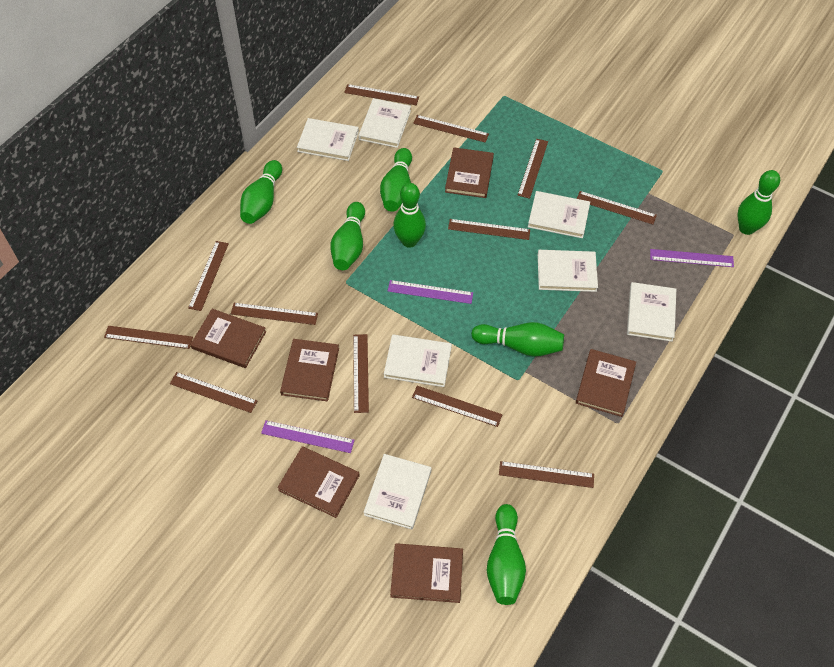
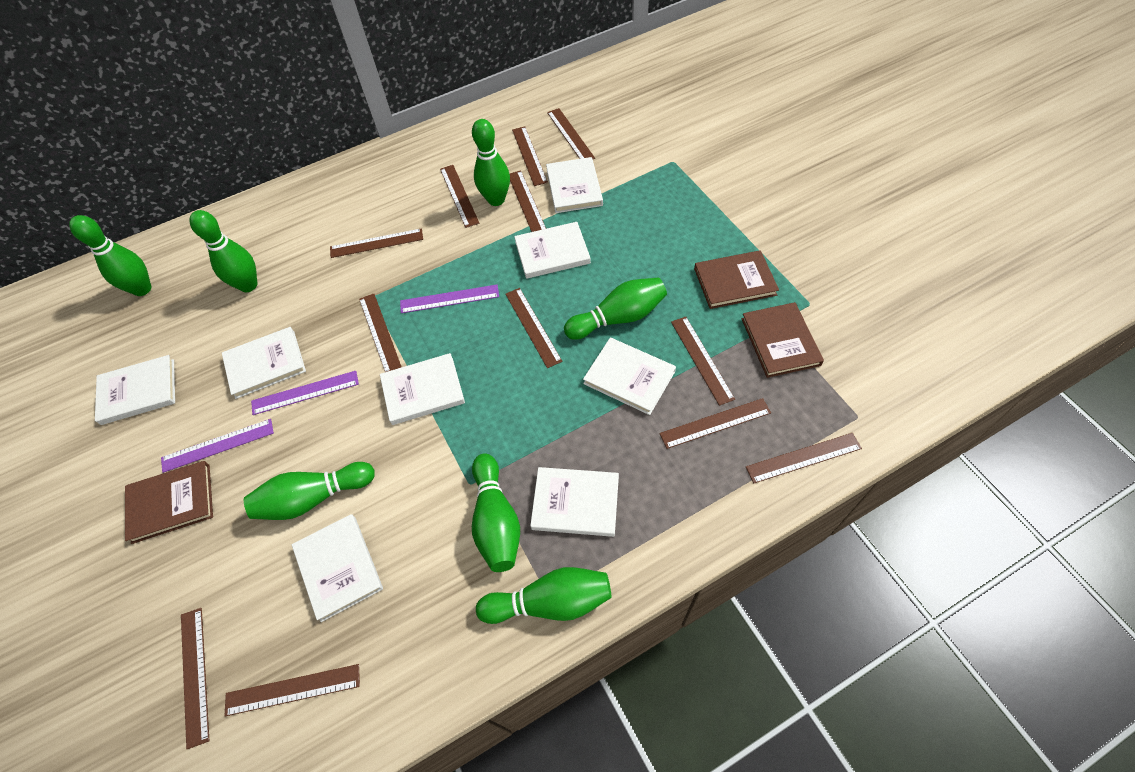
brown book: [190,309,266,368] [277,446,360,518] [280,339,339,401] [390,543,463,603] [445,147,494,198] [576,349,636,417] = 6 -> [125,461,213,544] [694,250,779,309] [741,302,824,378] = 3
white book: [297,118,359,161] [358,98,411,148] [364,454,432,529] [384,334,452,387] [528,191,590,238] [538,250,598,292] [627,282,676,342] = 7 -> [95,355,175,425] [222,327,306,399] [292,514,383,622] [380,353,465,425] [514,222,591,279] [530,467,619,537] [546,157,603,213] [583,337,676,415] = 8

